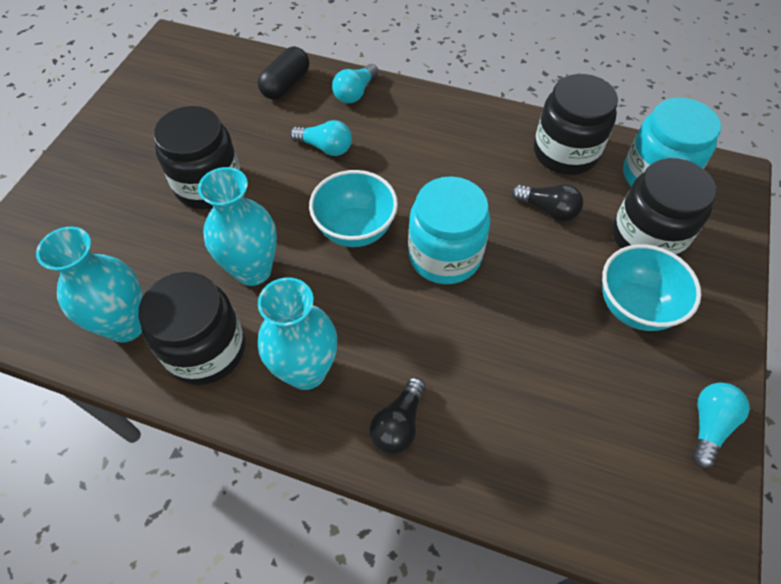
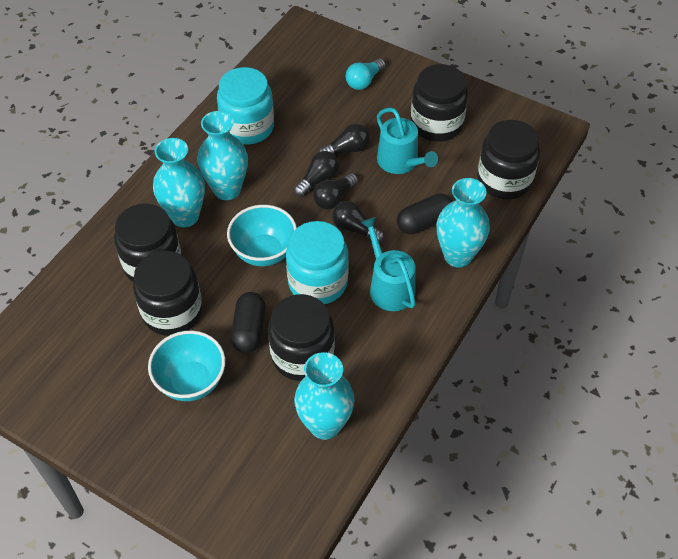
black capsule: [258,47,309,99] = 1 -> [231,292,265,353] [397,194,453,234] = 2
black jar: [138,272,245,385] [153,106,241,209] [534,74,618,175] [612,158,717,257] = 4 -> [114,204,182,282] [133,251,202,336] [268,294,335,381] [411,64,468,141] [477,120,540,199] = 5
black light bulb: [369,377,426,454] [512,184,583,222] = 2 -> [294,151,339,197] [313,173,358,210] [318,124,370,155] [332,201,384,243] = 4
turquoise light bulb: [290,120,352,156] [332,64,378,103] [692,383,750,468] = 3 -> [346,59,386,90] = 1
turquoise vase: [36,227,143,342] [198,167,277,286] [258,277,337,390] = 3 -> [153,138,205,227] [198,111,248,200] [294,352,355,440] [437,178,490,267] = 4
turquoise watering can: none = 0 -> [360,217,416,311] [377,108,438,174] = 2

